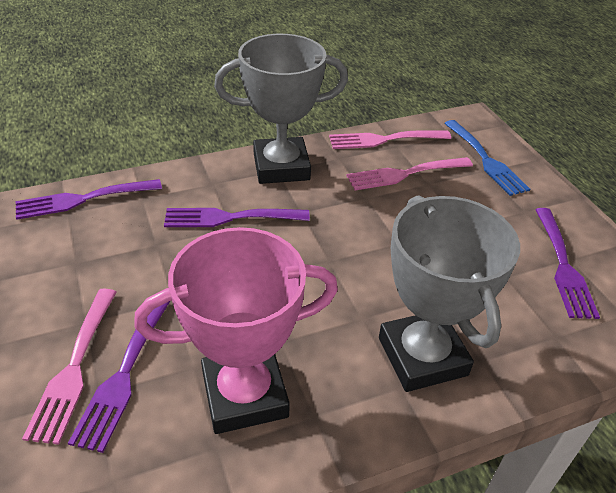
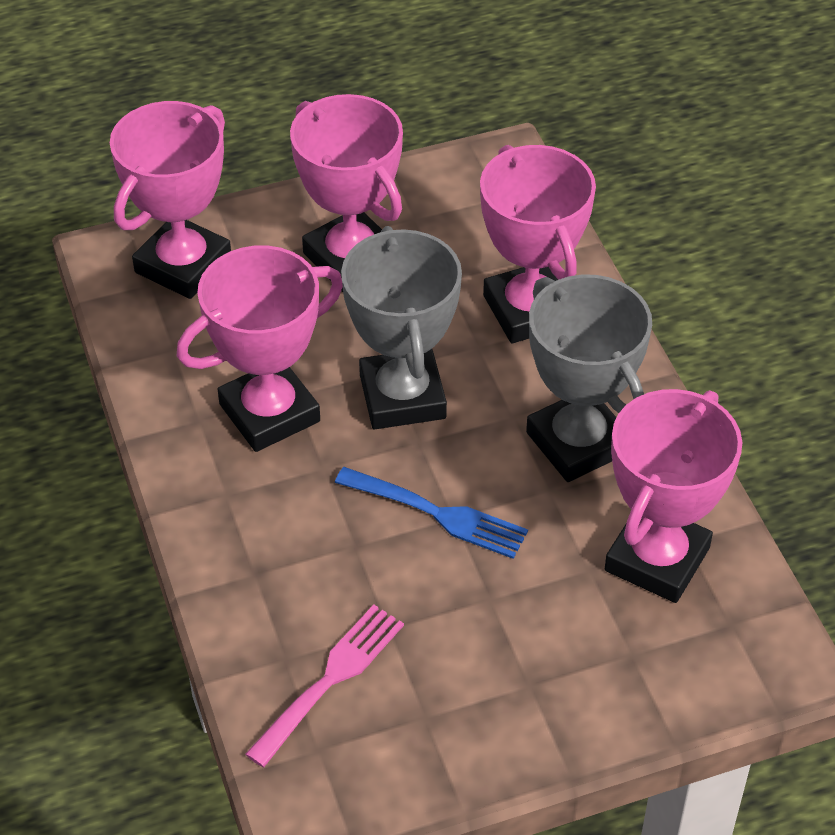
pink fork: [22,288,117,445] [329,131,451,149] [347,157,473,190] = 3 -> [245,604,404,767] = 1
pink trophy: [134,227,338,434] = 1 -> [110,101,231,299] [177,246,343,452] [290,94,403,292] [480,145,596,343] [605,389,742,603] = 5
purple fork: [16,179,162,220] [68,301,170,453] [164,208,310,227] [535,208,600,319] = 4 -> none = 0

